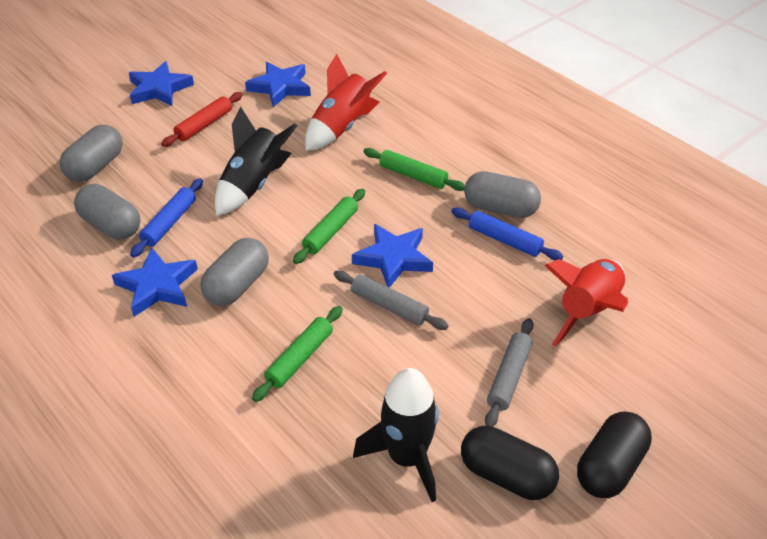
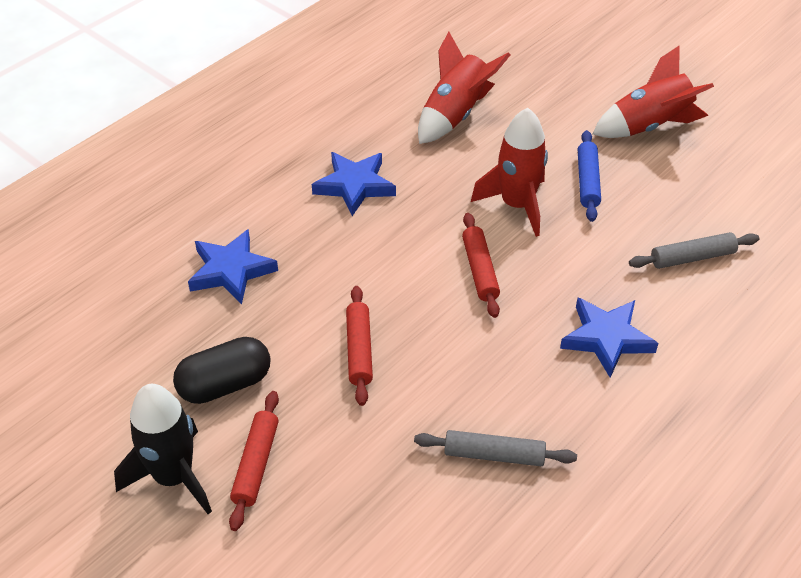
black capsule: [461,426,559,500] [577,411,652,498] = 2 -> [173,337,271,404] = 1
black rocket: [215,107,297,216] [353,368,439,502] = 2 -> [114,384,212,514] = 1
blue rolling pin: [130,179,203,257] [451,207,563,260] = 2 -> [578,130,601,222] = 1
blue star: [112,247,198,317] [129,61,194,106] [245,62,311,107] [352,224,433,288] = 4 -> [188,230,278,304] [312,152,396,216] [560,298,658,378] = 3
green rolling pin: [252,306,343,402] [293,189,365,264] [363,148,465,191] = 3 -> none = 0
grey capsule: [59,125,123,182] [74,184,141,240] [200,238,269,306] [464,171,541,218] = 4 -> none = 0
red rocket: [305,54,387,151] [544,259,628,347] = 2 -> [418,32,510,144] [471,108,548,237] [593,45,714,138] = 3
red rolling pin: [161,92,242,147] = 1 -> [229,391,279,531] [346,286,373,406] [462,213,500,318] = 3

